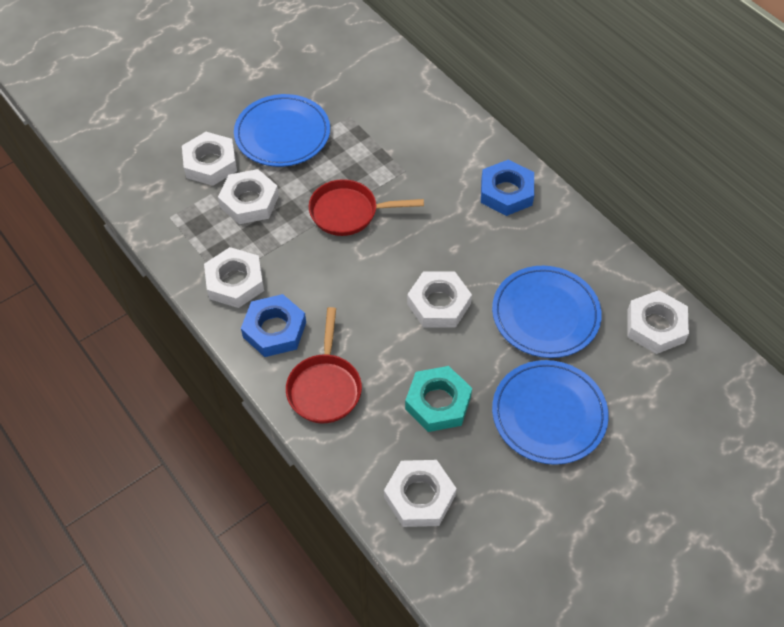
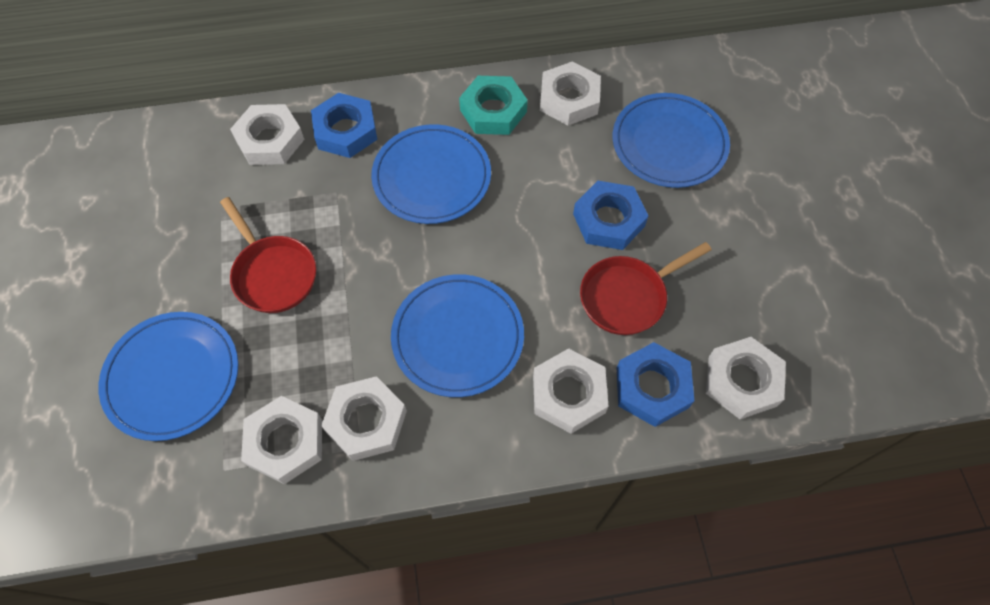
blue nut: [241,294,306,357] [481,159,534,216] = 2 -> [311,93,377,158] [573,181,648,250] [617,342,694,427] = 3
blue plate: [234,94,330,167] [492,266,602,358] [492,360,609,465] = 3 -> [99,312,238,441] [371,124,491,224] [391,274,524,397] [613,93,730,188] = 4

